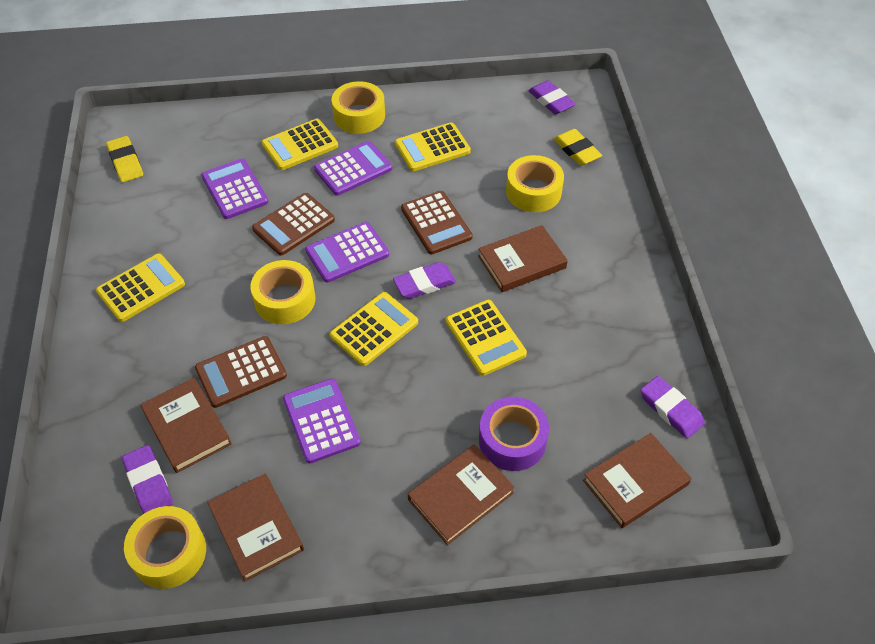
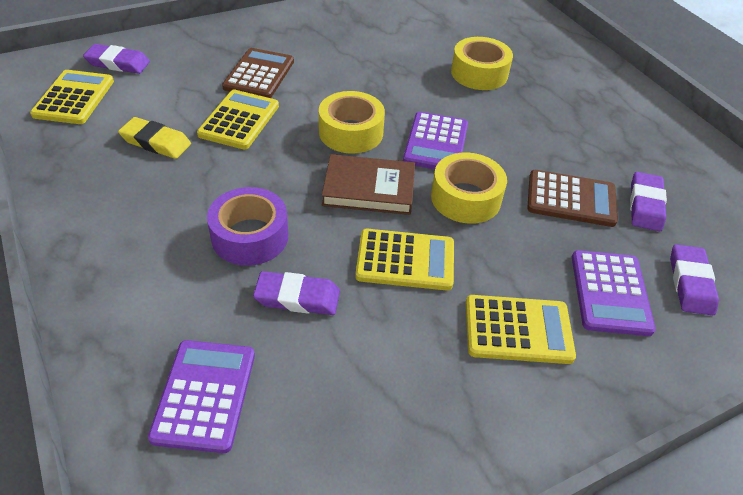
brown book: [140,378,232,473] [207,474,304,581] [408,444,515,545] [478,225,568,292] [583,433,691,528] = 5 -> [322,154,415,215] = 1
brown calculator: [195,336,287,408] [252,193,335,255] [401,191,473,254] = 3 -> [222,48,294,98] [527,170,618,227] = 2
purple calculator: [201,159,268,219] [283,378,361,463] [305,222,389,283] [314,141,392,196] = 4 -> [148,340,255,453] [403,112,468,169] [572,250,656,336] = 3
yellow calculator: [96,253,185,322] [262,119,338,170] [330,292,418,366] [395,123,471,171] [446,300,527,376] = 5 -> [30,70,114,124] [197,90,279,150] [355,229,454,291] [466,295,576,364] = 4
yellow eraser: [106,136,143,182] [553,129,602,166] = 2 -> [118,117,191,159] = 1
yellow tape: [124,506,206,589] [250,260,316,324] [331,81,385,134] [506,155,564,212] = 4 -> [319,91,385,154] [431,153,507,224] [451,37,513,90] = 3

